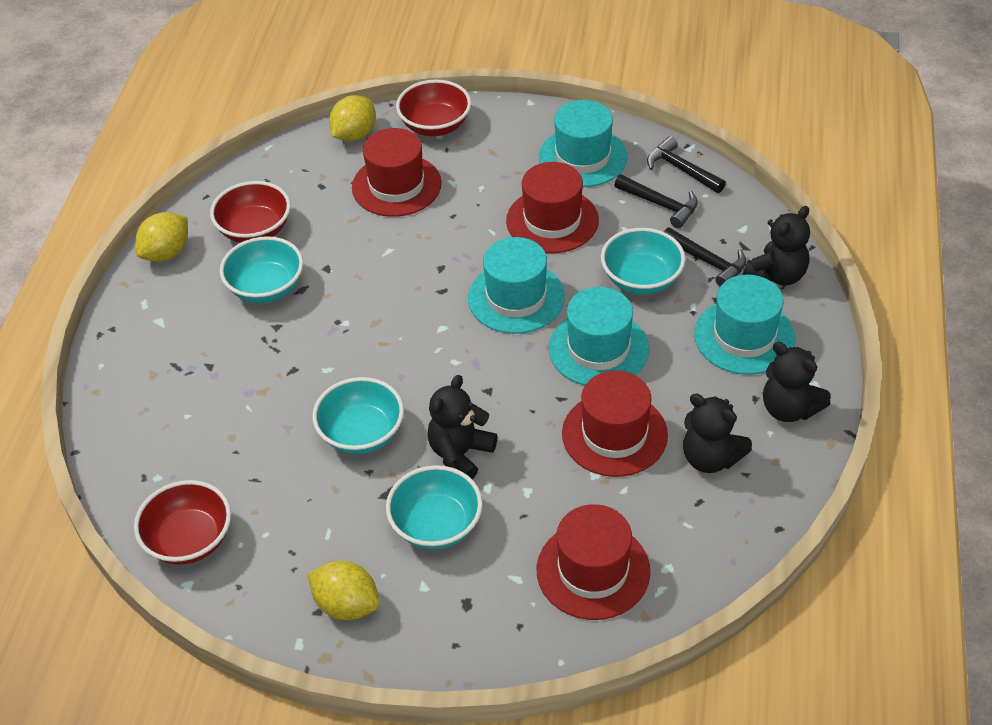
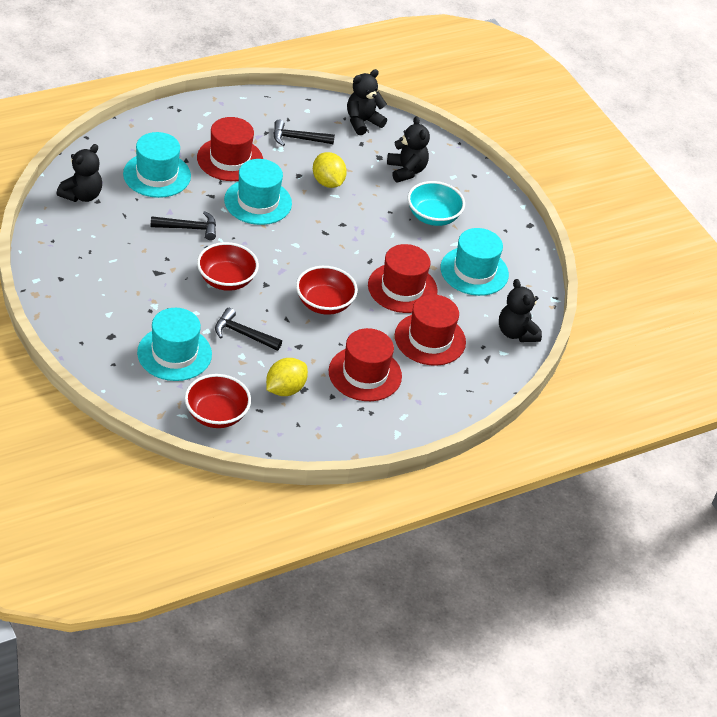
turquoise bowl: [220,236,303,303] [312,377,404,454] [386,465,483,549] [601,228,685,295] = 4 -> [407,181,465,226] = 1
yellow lemon: [135,212,188,262] [307,561,380,620] [329,95,376,141] = 3 -> [266,358,308,396] [313,152,347,188] = 2

